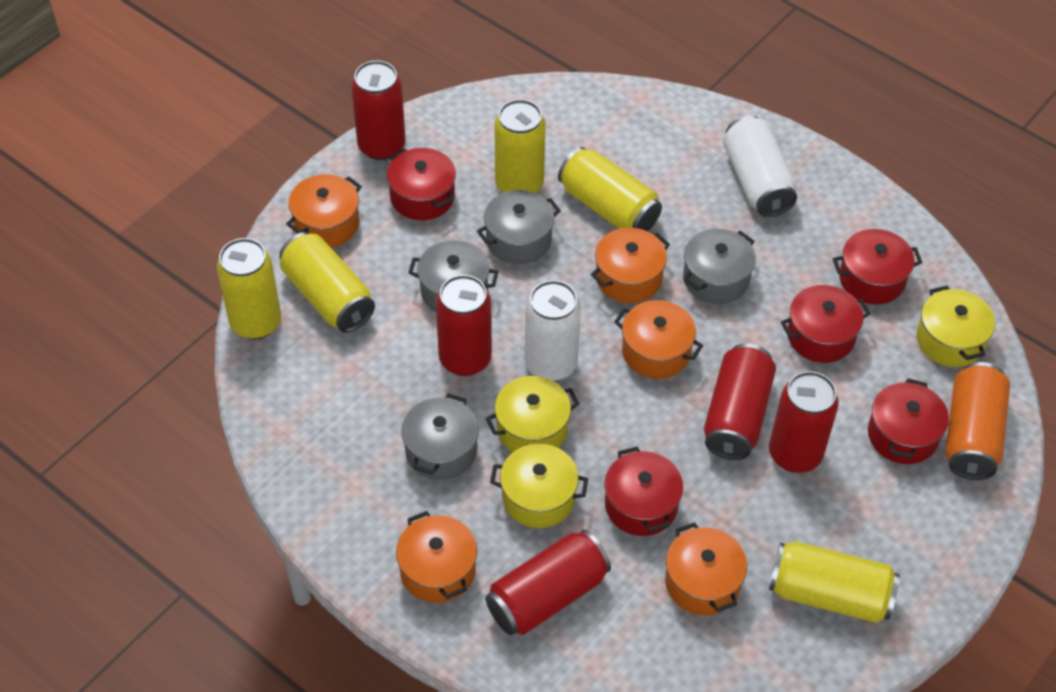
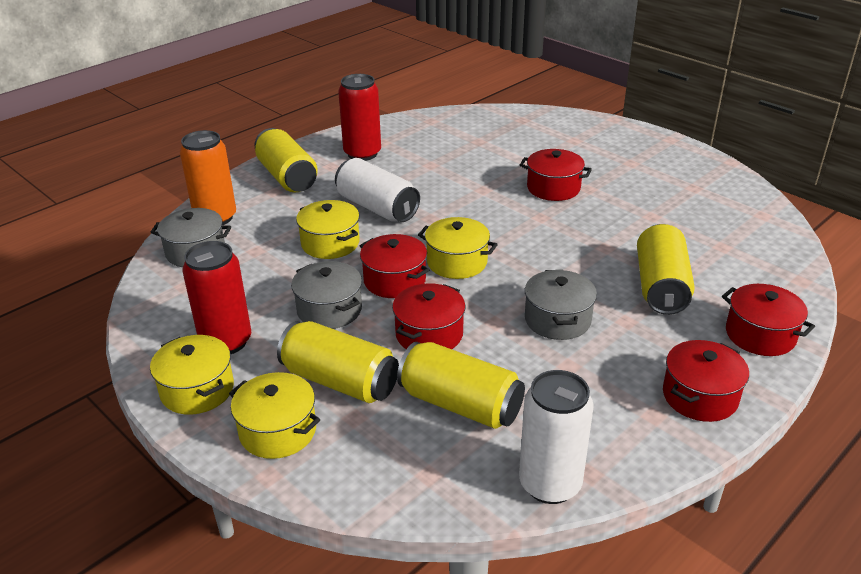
grey pot: [401,393,479,480] [408,240,499,312] [477,190,561,264] [683,228,756,304] = 4 -> [150,208,231,267] [291,261,362,329] [525,270,597,340] = 3
orange pot: [286,174,362,248] [396,511,477,603] [591,228,670,303] [614,300,703,379] [665,522,747,615] = 5 -> none = 0
red can: [351,60,406,160] [436,275,492,376] [486,530,611,635] [704,343,776,460] [769,371,839,473] = 5 -> [183,241,251,354] [338,74,381,161] = 2
yellow can: [217,238,281,340] [279,232,375,333] [495,99,546,193] [558,147,662,231] [769,541,900,623] = 5 -> [254,128,318,193] [277,321,399,403] [397,342,525,429] [637,224,695,315] = 4
yellow pot: [486,376,579,452] [490,444,588,528] [916,286,995,367] = 3 -> [150,335,234,415] [229,372,320,459] [296,200,360,259] [418,217,498,279] = 4

